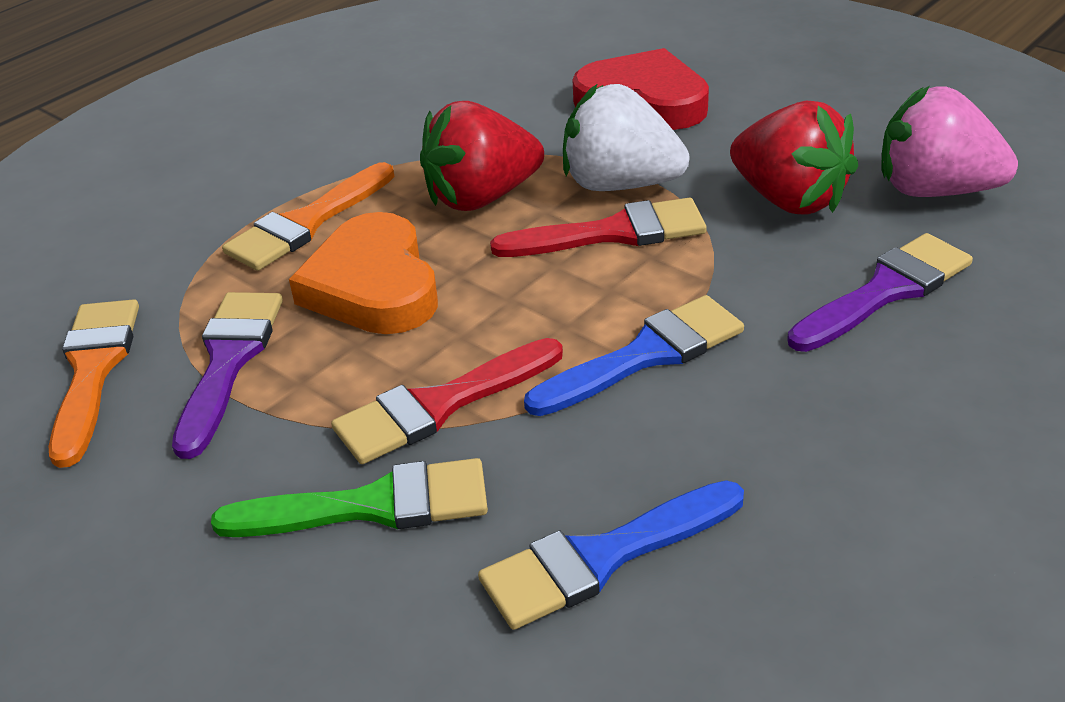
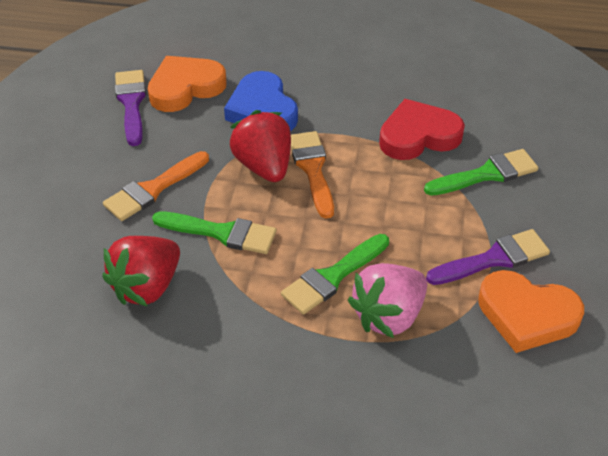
blue brush: [478,480,744,630] [524,295,744,416] = 2 -> none = 0
blue heart: none = 0 -> [224,71,298,131] = 1
green brush: [211,458,488,537] = 1 -> [152,211,276,254] [281,234,389,315] [424,149,538,196] = 3
orange heart: [289,212,438,334] = 1 -> [148,56,227,112] [478,270,584,353] = 2
red brush: [331,338,563,464] [490,198,707,257] = 2 -> none = 0
white strawberry: [563,84,690,191] = 1 -> none = 0

